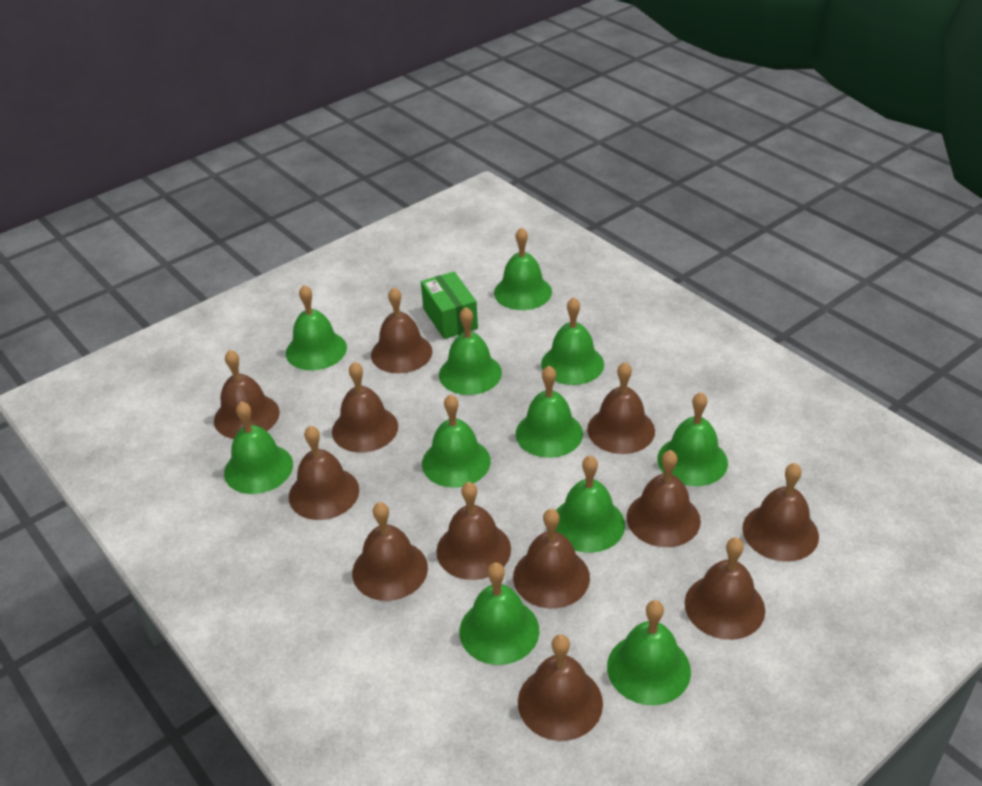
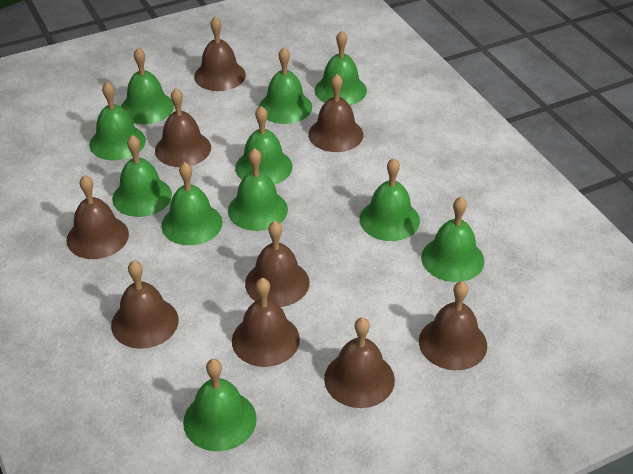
brown bell: [214,350,280,439] [289,426,359,520] [332,362,398,453] [352,502,428,601] [371,287,432,373] [436,482,511,580] [513,509,590,608] [518,634,603,741] [587,362,655,454] [627,450,701,547] [685,538,765,640] [742,463,819,562] = 12 -> [66,175,129,259] [111,260,179,349] [155,88,211,167] [194,17,246,91] [232,278,300,367] [245,221,310,307] [308,74,363,152] [324,317,395,408] [419,281,487,370] = 9
green box: [421,272,478,339] = 1 -> none = 0

